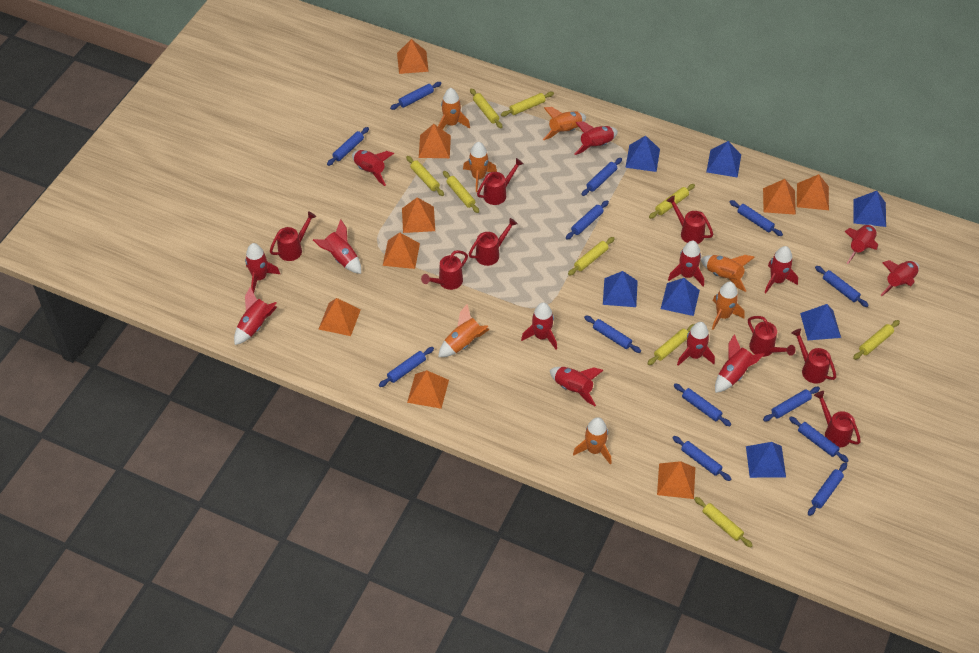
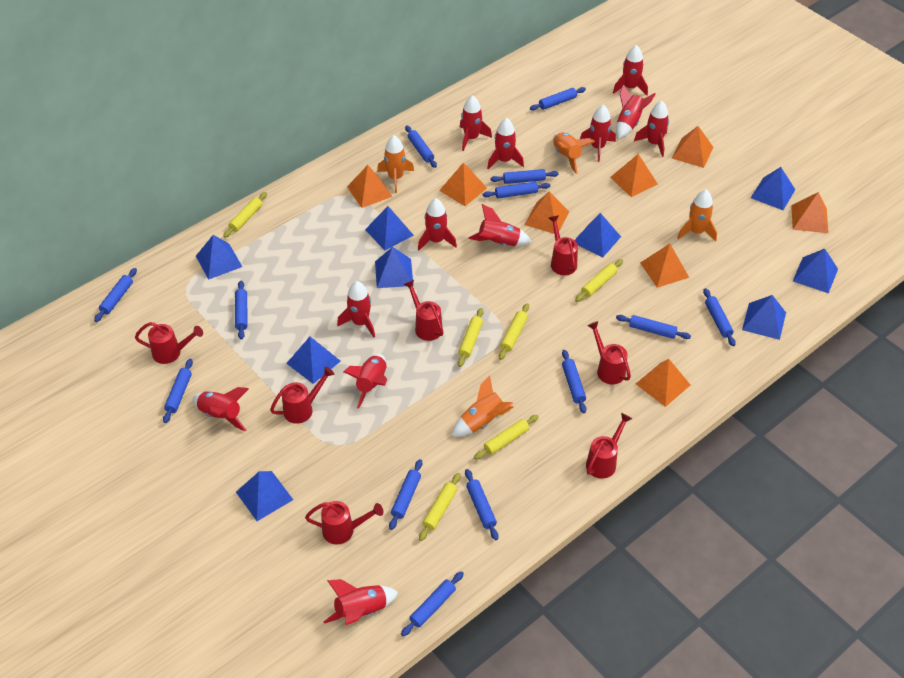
blue pyramid: [603,271,638,307] [625,136,660,172] [661,278,700,316] [706,141,741,178] [746,442,786,478] [800,304,841,340] [854,191,886,227] = 7 -> [196,235,242,280] [236,471,293,521] [286,337,341,384] [365,206,414,250] [375,247,413,288] [575,213,621,258] [742,295,786,340] [751,167,796,210] [793,249,838,294] = 9
orange pyramid: [318,298,361,336] [383,232,420,269] [397,39,429,74] [402,197,435,233] [407,370,449,409] [419,124,451,158] [657,461,695,499] [763,179,796,215] [797,174,829,210] = 9 -> [347,165,393,208] [439,162,487,206] [525,191,569,234] [610,154,658,197] [636,359,690,407] [640,244,689,288] [672,126,713,168] [791,192,829,233] = 8
orange rocket: [438,88,470,129] [438,304,489,357] [463,142,497,192] [543,107,586,140] [573,417,612,465] [701,255,755,292] [712,282,744,330] = 7 -> [377,135,414,193] [452,375,514,436] [553,132,595,174] [677,190,717,242] = 4
red rocket: [234,287,277,345] [245,243,280,293] [313,219,361,274] [352,150,394,186] [521,302,557,350] [550,367,604,406] [574,121,618,155] [668,241,704,286] [677,322,715,366] [715,334,764,393] [764,246,798,293] [844,225,878,264] [880,260,919,296] = 13 -> [193,387,249,431] [324,579,398,625] [337,281,375,337] [344,354,387,409] [418,198,457,250] [460,95,492,151] [469,204,532,246] [487,118,524,169] [580,105,616,162] [613,45,648,95] [616,85,656,139] [634,101,669,157] = 12
red watering can: [270,211,316,261] [421,250,468,290] [469,218,517,266] [477,158,524,205] [666,195,713,244] [748,316,795,357] [791,329,836,383] [814,391,861,448] = 8 -> [135,322,203,364] [270,367,334,424] [305,501,383,545] [404,280,444,341] [549,215,578,275] [586,413,632,479] [587,321,631,384] = 7
yellow rolling pin: [406,156,444,196] [443,171,479,213] [470,88,503,128] [501,92,554,117] [568,237,615,276] [647,324,695,365] [649,184,695,219] [694,497,753,548] [853,320,900,360] = 9 -> [223,192,267,238] [419,473,461,541] [458,308,483,367] [474,415,539,460] [499,303,529,360] [575,259,623,302] = 6

